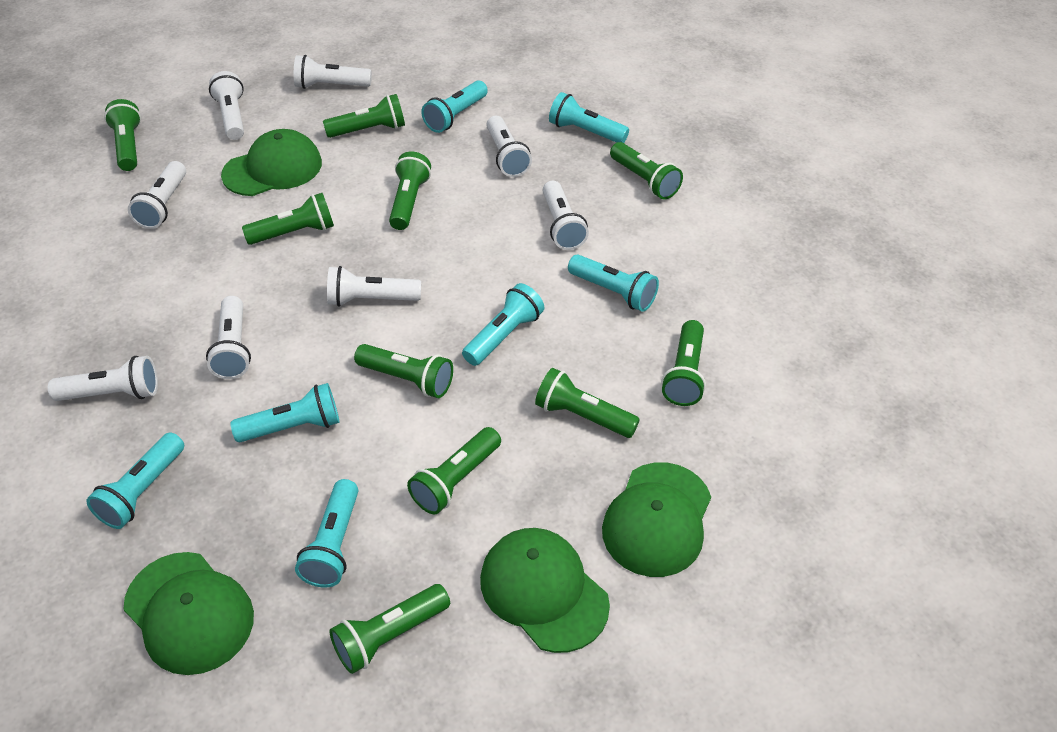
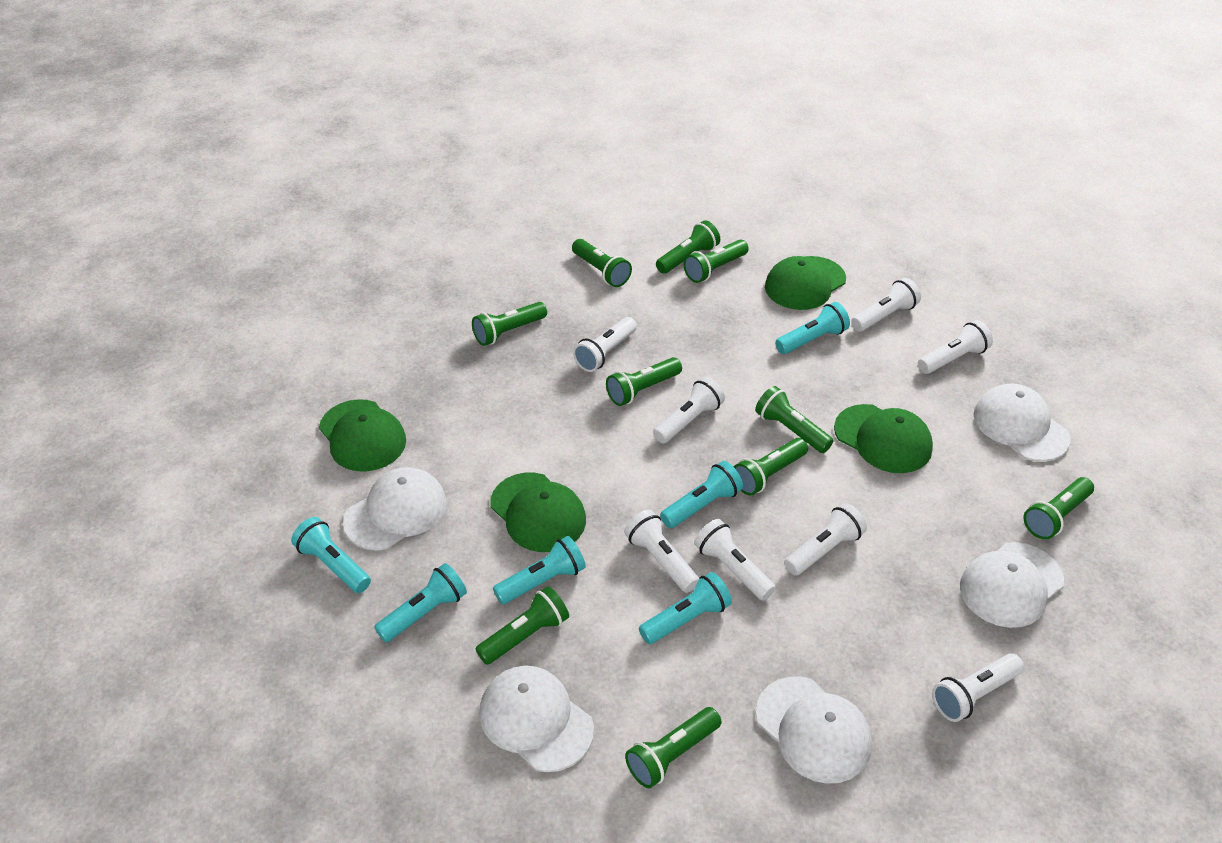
turquoise flashlight: [86,432,184,529] [230,383,339,442] [295,479,358,588] [421,80,488,133] [462,283,544,366] [549,92,629,143] [568,254,659,312] = 7 -> [291,517,371,593] [374,563,467,642] [493,536,586,604] [639,572,732,644] [660,461,743,528] [775,302,850,354] = 6
white cap: none = 0 -> [343,467,447,551] [479,665,594,772] [756,677,872,784] [960,542,1064,628] [974,383,1071,462] = 5

